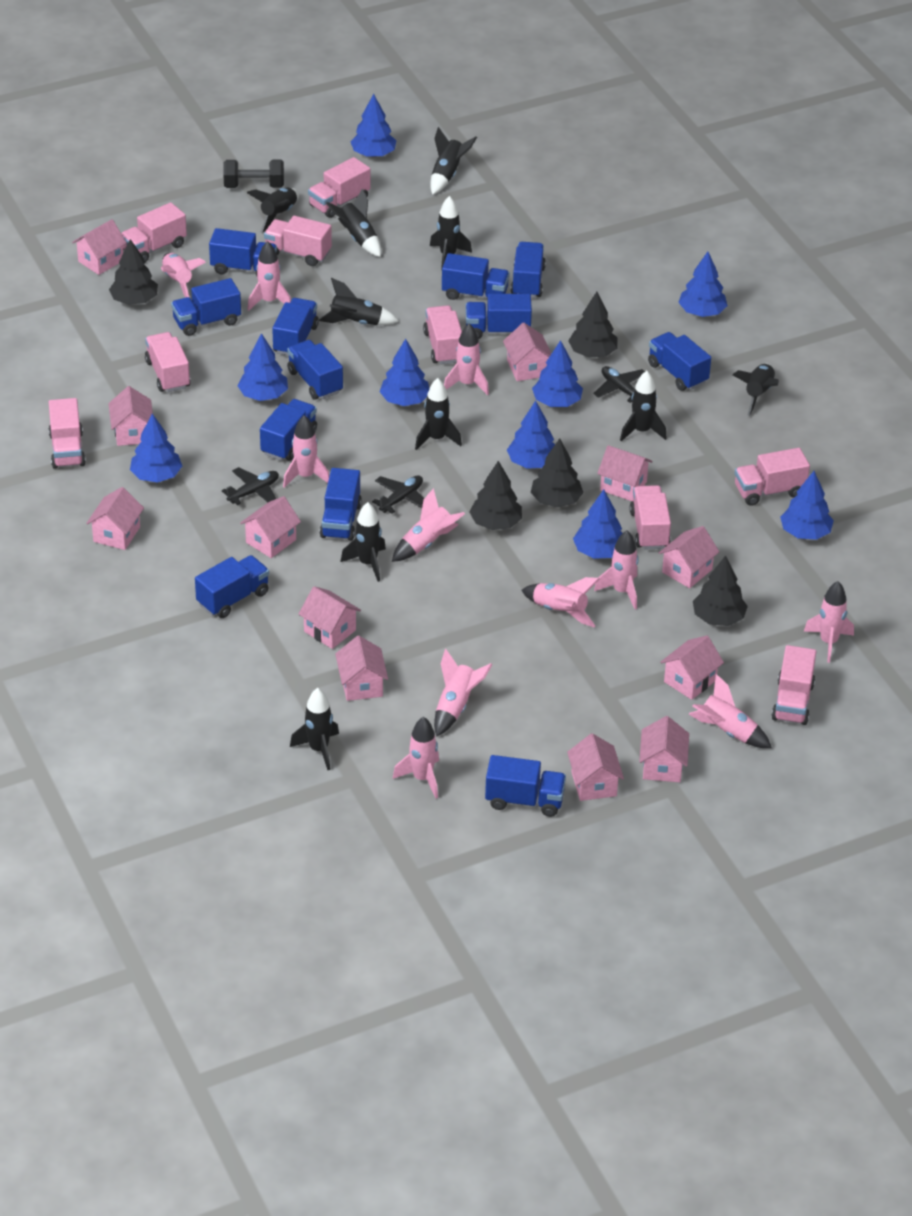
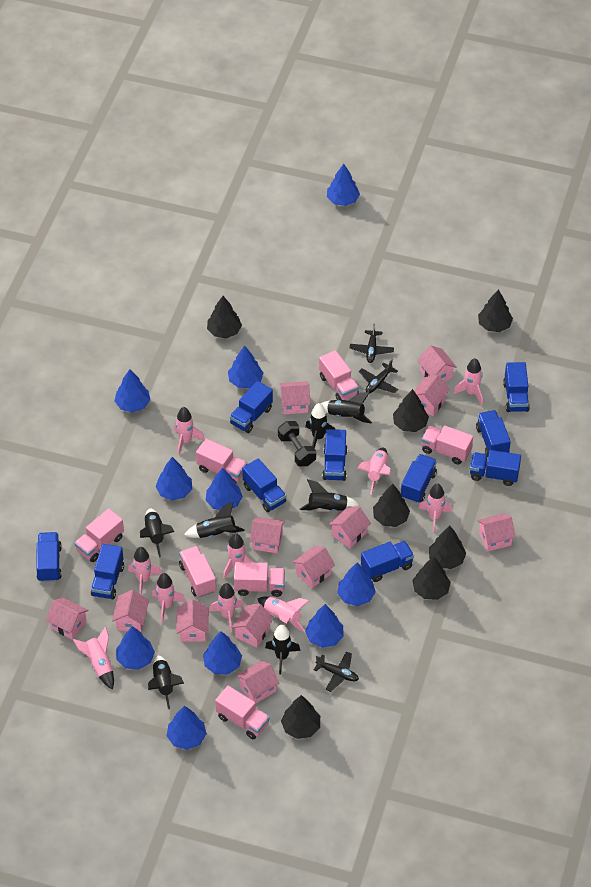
black rocket: [247,188,299,233] [290,688,339,770] [319,278,399,325] [326,189,381,257] [341,502,386,582] [415,378,462,450] [430,127,477,195] [430,196,472,271] [620,371,667,442] [733,364,779,416] = 10 -> [140,508,174,558] [148,656,184,709] [184,501,244,538] [265,625,301,674] [300,479,359,511] [305,403,335,448] [321,392,372,424] = 7
black tree: [109,239,158,305] [470,461,522,530] [531,438,583,507] [568,292,617,358] [693,555,748,626] = 5 -> [207,296,242,338] [281,695,320,739] [373,484,410,527] [393,389,429,432] [413,557,451,600] [429,526,467,569] [478,289,513,332] = 7
blue tree: [130,414,182,483] [237,333,288,401] [351,94,396,157] [380,338,429,406] [507,400,555,469] [532,340,583,407] [573,489,622,559] [678,252,728,317] [780,471,834,540] = 9 -> [114,369,150,412] [116,626,155,670] [155,457,192,500] [167,706,207,750] [203,631,242,674] [206,468,243,510] [228,346,263,388] [305,604,344,648] [327,164,360,206] [337,562,376,606] = 10
blue truck: [171,278,241,336] [195,555,269,618] [209,228,277,276] [260,399,317,461] [272,298,319,356] [287,340,343,400] [320,468,362,541] [442,253,510,300] [465,294,532,339] [485,755,566,817] [511,242,546,298] [648,332,711,391] = 12 -> [36,532,62,582] [91,544,124,599] [230,381,273,433] [242,458,286,512] [322,429,348,481] [361,541,414,582] [401,454,437,503] [470,450,521,486] [476,410,511,457] [503,362,530,412] = 10
pink rocket: [161,253,206,298] [247,241,291,311] [283,415,329,488] [392,488,465,562] [393,717,439,798] [434,649,493,737] [444,324,489,395] [521,577,599,627] [594,530,639,609] [689,674,772,748] [804,581,854,663] = 11 -> [73,626,114,690] [128,547,162,595] [152,573,186,622] [174,407,204,455] [209,583,243,633] [223,533,253,579] [257,597,309,633] [357,447,391,494] [419,483,452,533] [453,358,483,406] = 10
pink truck: [49,398,86,469] [121,202,187,263] [145,332,191,392] [264,216,332,266] [308,157,370,218] [423,305,462,364] [630,485,671,549] [735,448,810,506] [771,645,816,725] = 9 -> [74,508,124,562] [179,546,216,597] [196,439,247,483] [215,686,270,739] [234,562,285,597] [319,350,359,400] [421,425,473,465] = 7

